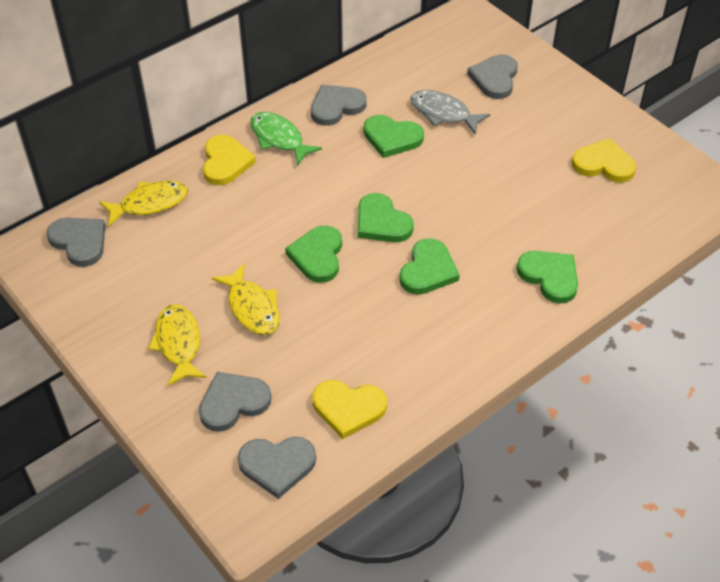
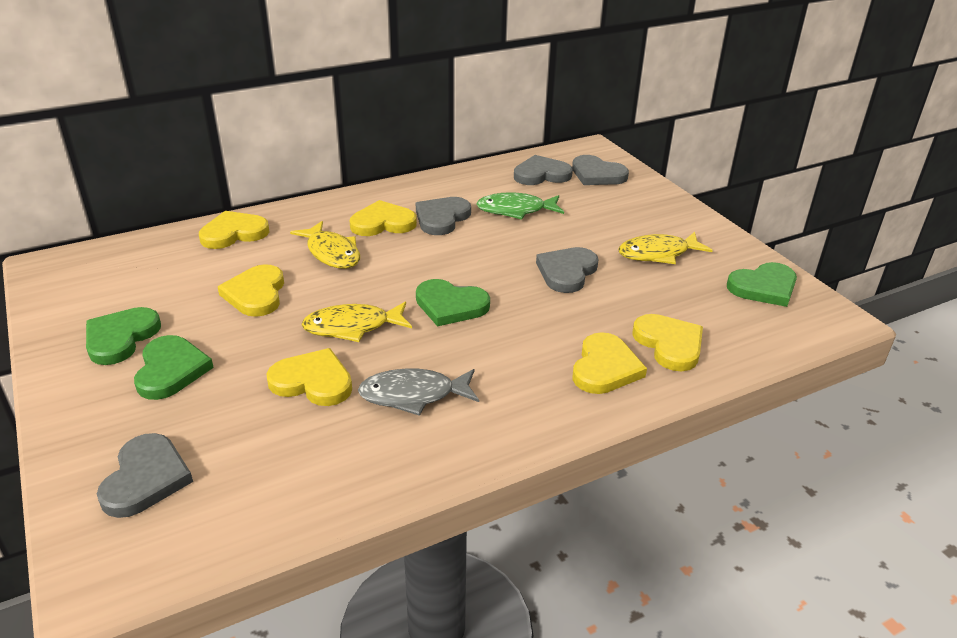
green heart: [285,226,342,283] [358,193,414,242] [364,115,424,158] [399,238,460,295] [517,251,578,304] = 5 -> [86,307,161,365] [134,335,214,400] [416,279,490,327] [727,262,797,307] = 4
yellow heart: [203,135,256,185] [312,380,387,439] [572,138,636,183] = 3 -> [199,211,270,249] [218,264,284,317] [266,348,352,406] [350,200,417,236] [573,332,647,394] [632,314,703,372] = 6

